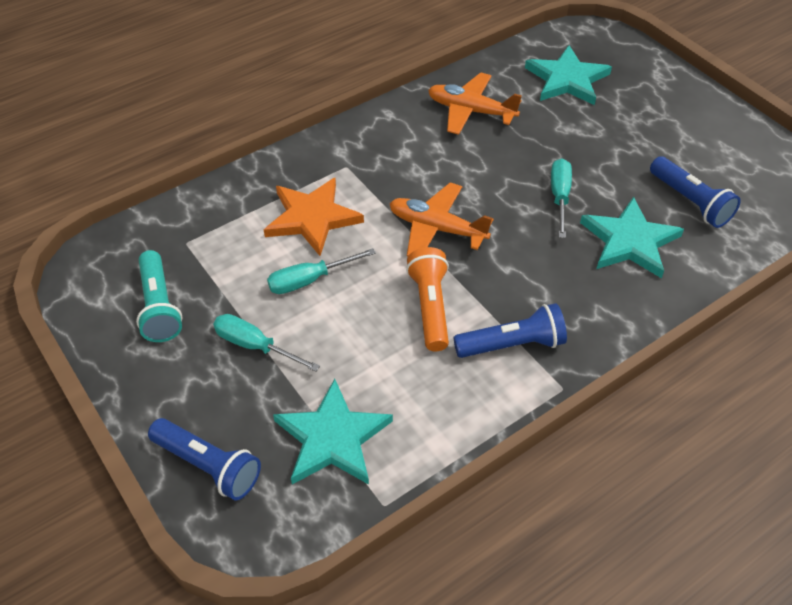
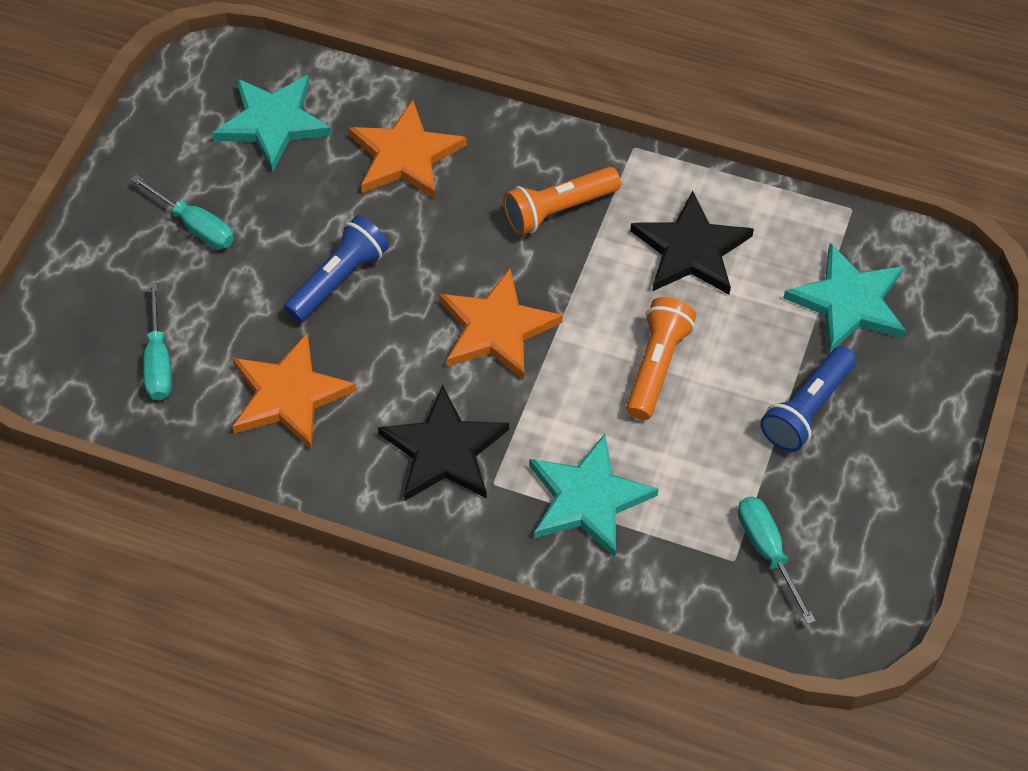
black star: none = 0 -> [378,385,509,501] [630,191,754,295] = 2
blue flashlight: [148,418,261,500] [454,303,567,358] [650,156,741,228] = 3 -> [284,215,389,322] [760,346,856,452] = 2
orange flashlight: [406,247,449,351] = 1 -> [503,167,621,235] [626,297,696,420] = 2
orange plane: [389,182,493,256] [428,72,522,135] = 2 -> none = 0
orange star: [264,178,364,256] = 1 -> [233,333,357,450] [349,100,467,199] [439,269,563,380] = 3
turquoise flashlight: [136,250,182,342] = 1 -> none = 0

